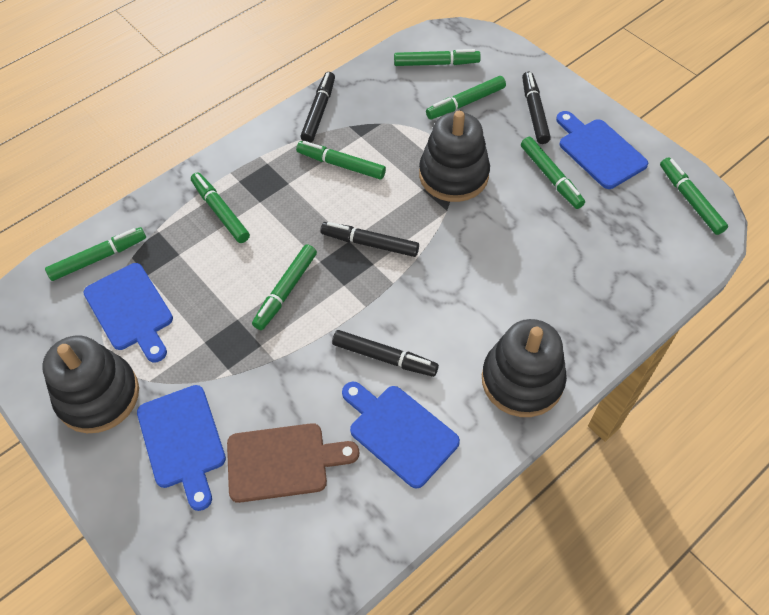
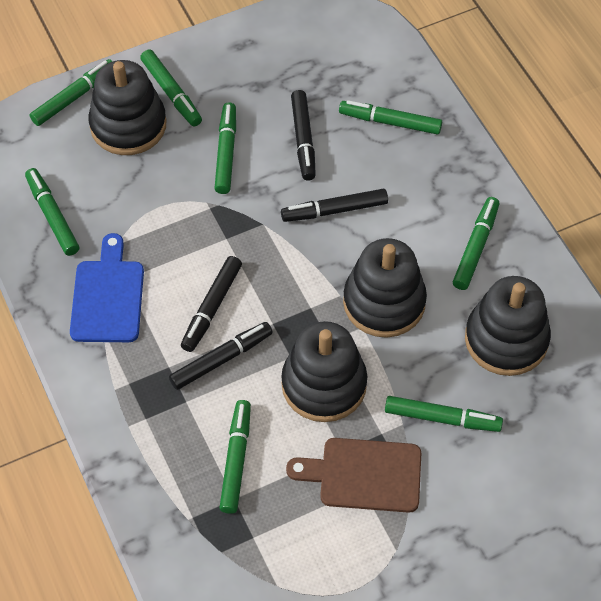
black stacking toy: [42,335,139,433] [419,111,490,202] [482,319,567,417] = 3 -> [88,60,166,155] [281,321,367,422] [343,238,427,338] [465,276,551,376] = 4
blue cutting board: [83,263,173,362] [137,385,226,511] [342,381,460,488] [556,111,648,189] = 4 -> [70,233,144,342] = 1

